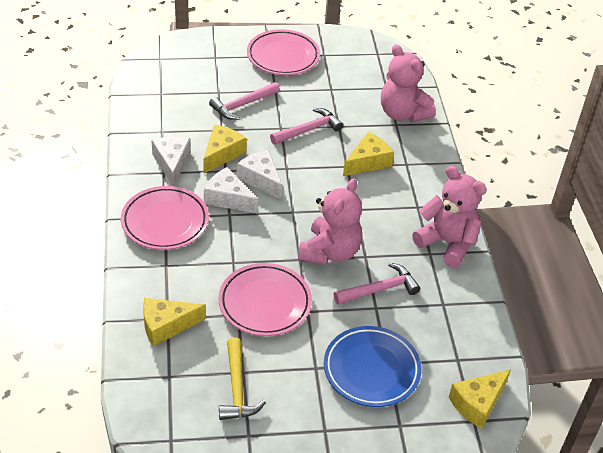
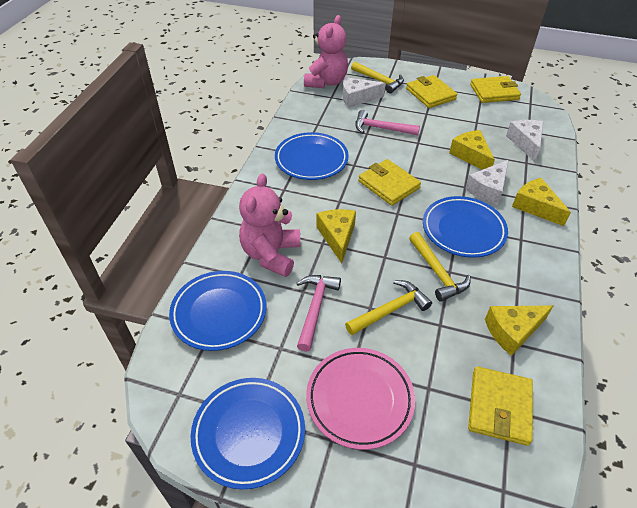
blue plate: [324,326,422,407] = 1 -> [169,271,266,351] [191,378,305,489] [275,132,349,180] [423,196,508,258] = 4
pink hammer: [209,82,280,120] [270,108,343,145] [334,263,420,305] = 3 -> [297,275,341,352] [355,110,420,135] = 2
pink plate: [121,186,209,250] [219,263,312,336] [247,29,320,75] = 3 -> [306,348,415,450] = 1
pink teddy bear: [298,178,362,265] [381,44,436,122] [412,166,487,268] = 3 -> [239,174,300,277] [304,15,348,88] = 2
yellow hammer: [219,337,266,420] = 1 -> [345,280,432,335] [351,62,404,94] [409,232,471,302] = 3
yellow wallet: none = 0 -> [359,159,421,206] [406,75,458,108] [468,366,533,446] [470,76,521,103] = 4

